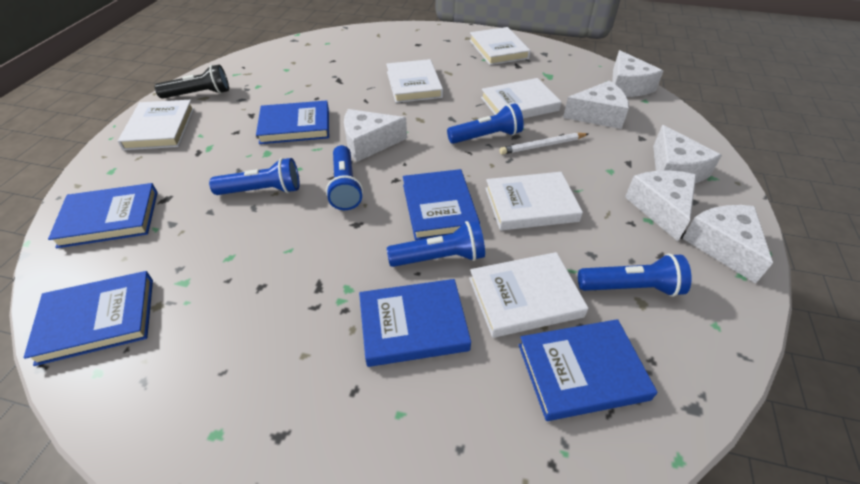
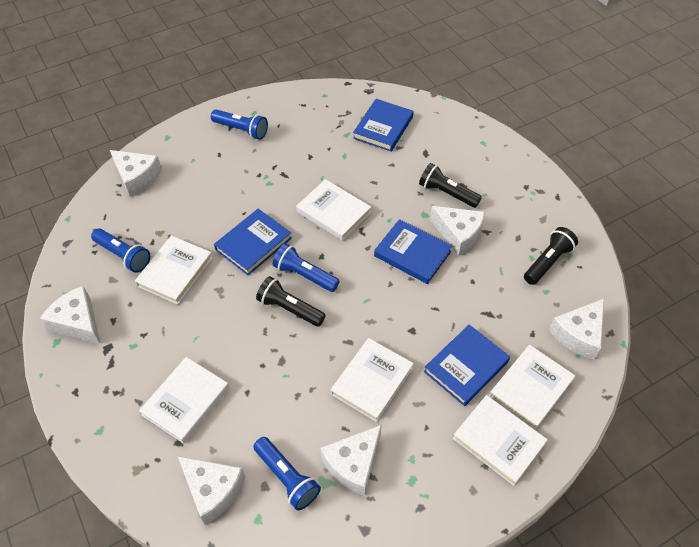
black flashlight: [155,65,229,99] = 1 -> [256,276,326,327] [419,163,482,208] [524,227,578,285] = 3
blue book: [24,271,153,366] [48,183,158,248] [256,100,329,144] [359,279,471,367] [403,169,480,240] [518,319,657,421] = 6 -> [214,209,292,275] [353,99,413,152] [374,219,452,284] [424,325,510,406] = 4
blue flashlight: [209,158,300,195] [326,145,363,210] [387,221,485,267] [447,103,524,144] [578,253,692,297] = 5 -> [91,228,150,273] [211,109,268,140] [253,437,321,510] [273,243,340,292] = 4
white pencil: [500,133,588,155] = 1 -> none = 0

